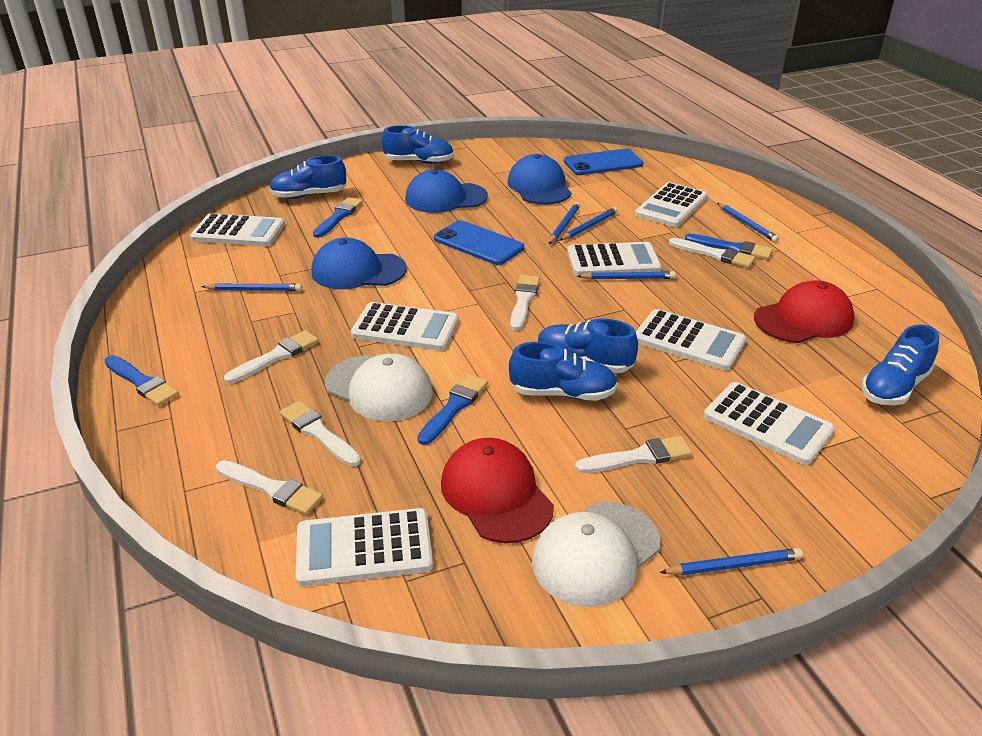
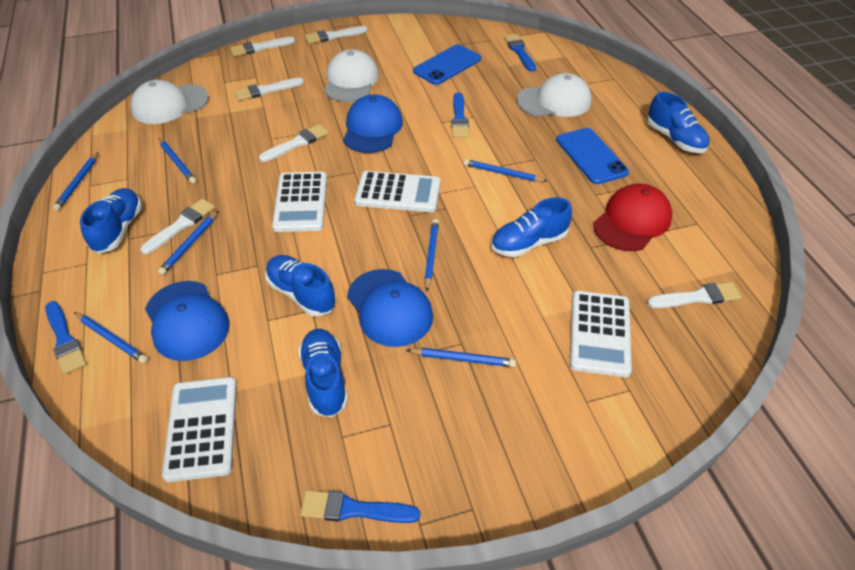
blue pencil: [201,283,302,291] [549,202,580,244] [559,207,618,241] [577,271,676,280] [659,548,803,575] [717,203,779,243] = 6 -> [53,152,98,211] [74,312,148,363] [158,211,218,275] [159,138,196,184] [407,348,516,367] [424,219,439,292] [464,159,547,182] = 7
red cap: [441,438,554,543] [754,280,855,343] = 2 -> [593,184,672,251] = 1
white calculator: [190,213,285,246] [295,508,433,586] [350,302,459,351] [567,242,662,276] [635,182,708,227] [636,309,746,371] [703,382,835,465] = 7 -> [162,377,237,482] [272,172,327,232] [355,171,440,212] [570,291,632,377] = 4
white cap: [325,353,433,421] [532,502,660,607] = 2 -> [131,80,209,124] [324,49,379,102] [517,73,592,117] = 3

